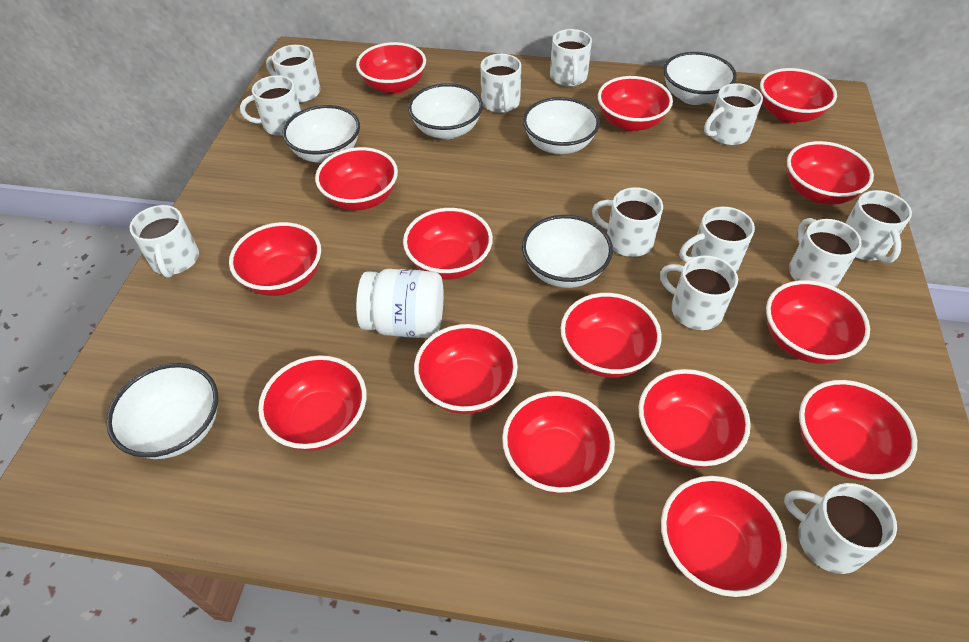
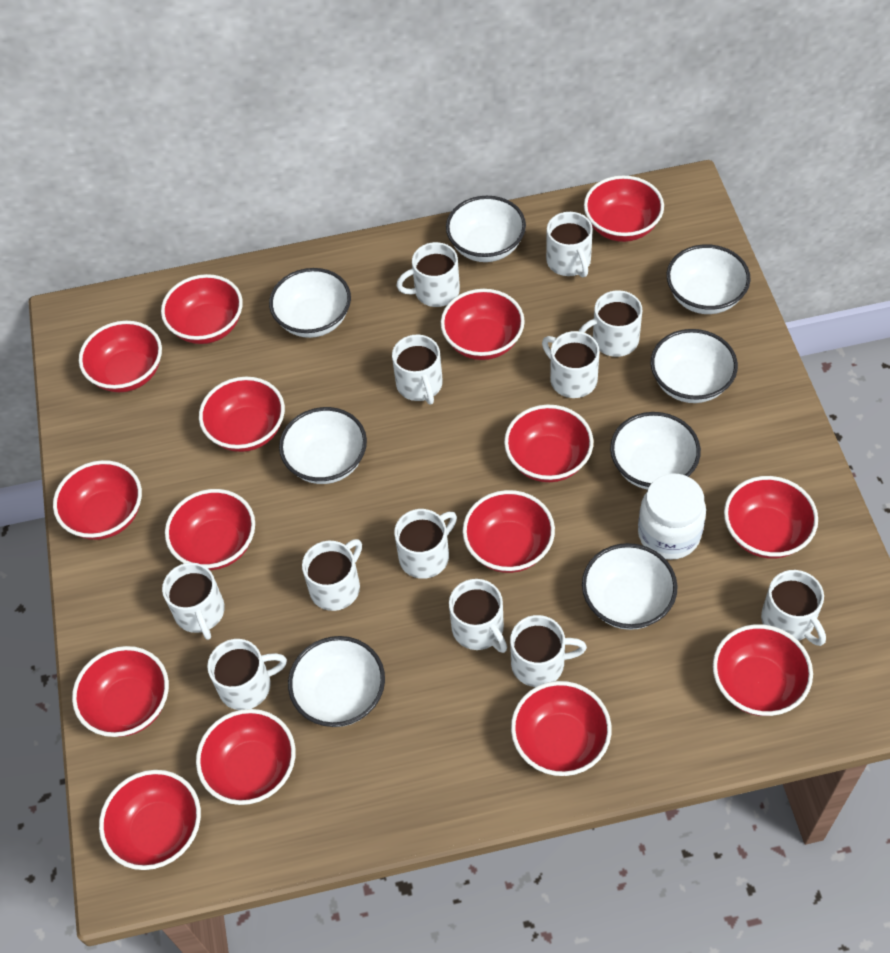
white bowl: [106,363,218,459] [282,105,360,163] [408,83,483,139] [522,215,613,288] [523,97,600,155] [663,52,737,105] = 6 -> [269,268,351,338] [279,407,367,484] [288,636,385,727] [446,196,526,262] [582,543,678,630] [610,412,701,490] [651,329,738,403] [667,244,750,314] = 8

